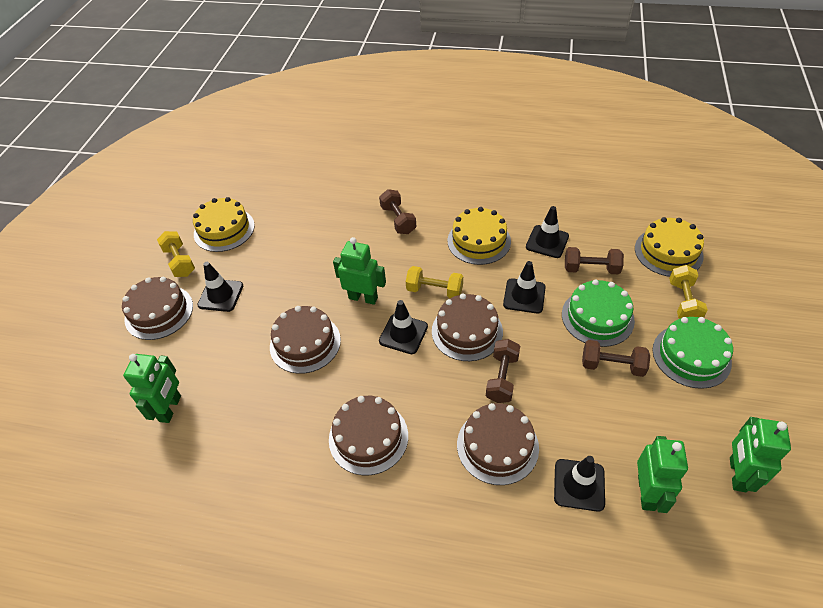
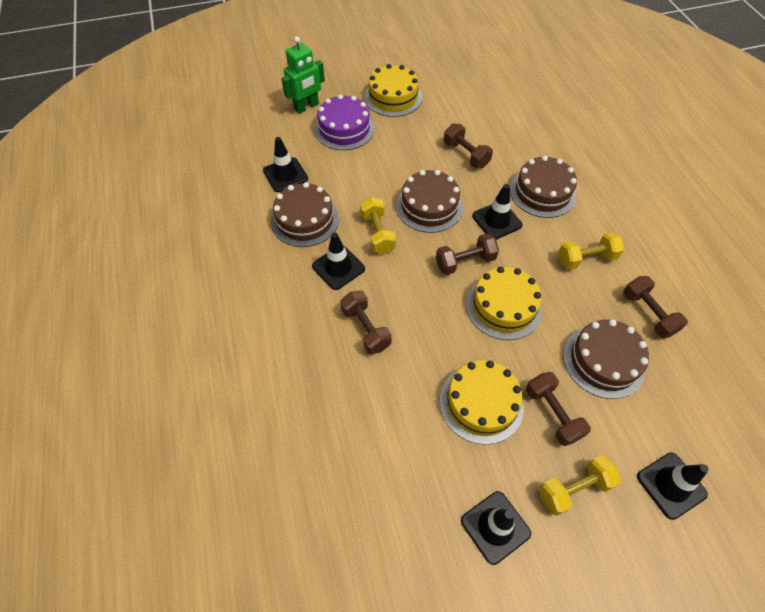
brown cake: [122,277,193,340] [270,306,341,374] [329,396,408,475] [432,293,503,361] [457,403,539,485] = 5 -> [271,182,339,247] [396,170,463,233] [510,156,577,218] [563,319,649,399] = 4
brown dumbbell: [379,189,416,234] [486,339,520,403] [565,247,624,274] [582,340,650,377] = 4 -> [340,291,392,354] [436,234,499,275] [444,123,493,168] [526,372,591,446] [623,276,688,338] = 5
green cake: [562,279,635,347] [653,317,733,389] = 2 -> none = 0
green robot: [123,354,181,423] [333,237,386,305] [637,436,688,513] [730,417,791,492] = 4 -> [281,36,325,114] = 1
purple cake: none = 0 -> [314,94,375,150] = 1

